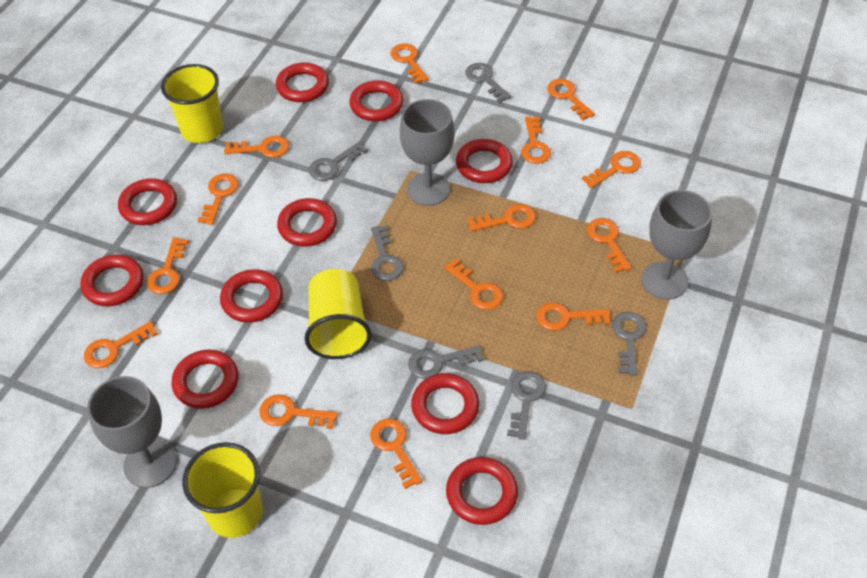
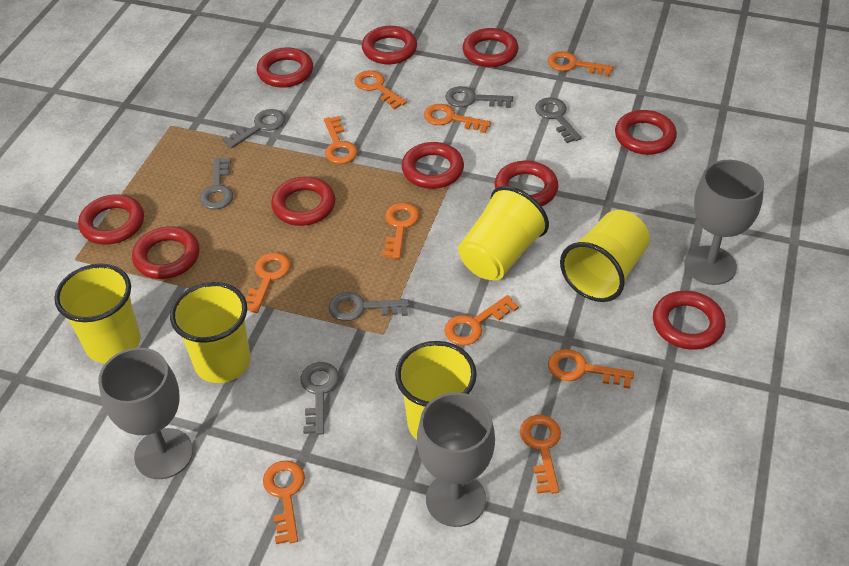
orange key: [84,321,158,368] [147,237,189,294] [198,173,239,225] [224,136,289,158] [259,394,338,429] [370,418,423,489] [391,44,429,84] [444,258,503,310] [468,204,536,232] [521,117,551,164] [536,302,610,331] [547,79,595,120] [582,151,641,188] [587,218,631,273] = 14 -> [246,253,291,313] [263,461,305,544] [324,116,358,164] [355,70,407,110] [382,203,420,259] [424,104,491,133] [444,295,519,345] [520,415,561,494] [548,51,613,77] [548,349,634,389] = 10
yellow cup: [161,64,223,143] [182,442,263,538] [304,269,372,359] = 3 -> [54,264,140,363] [170,282,251,383] [395,341,477,440] [458,186,549,280] [560,210,650,302] = 5

